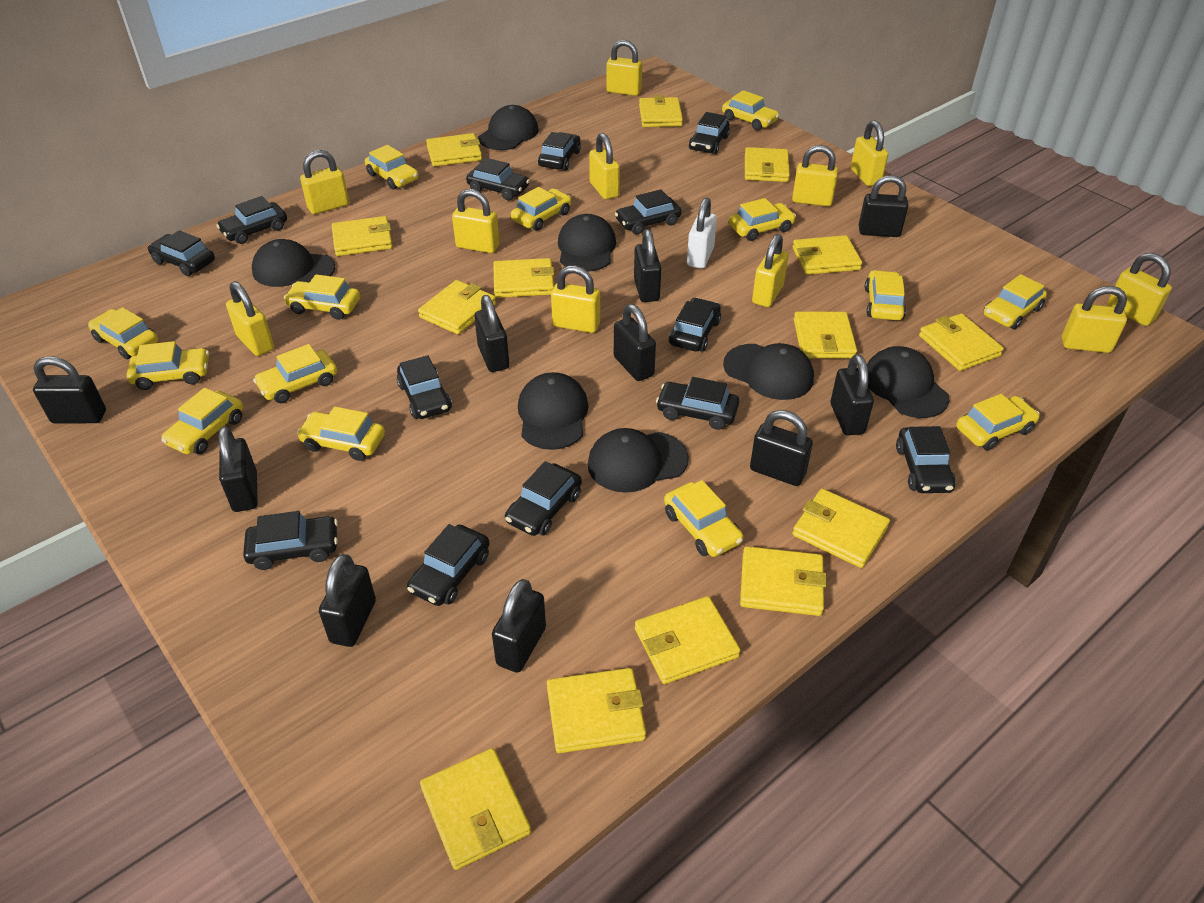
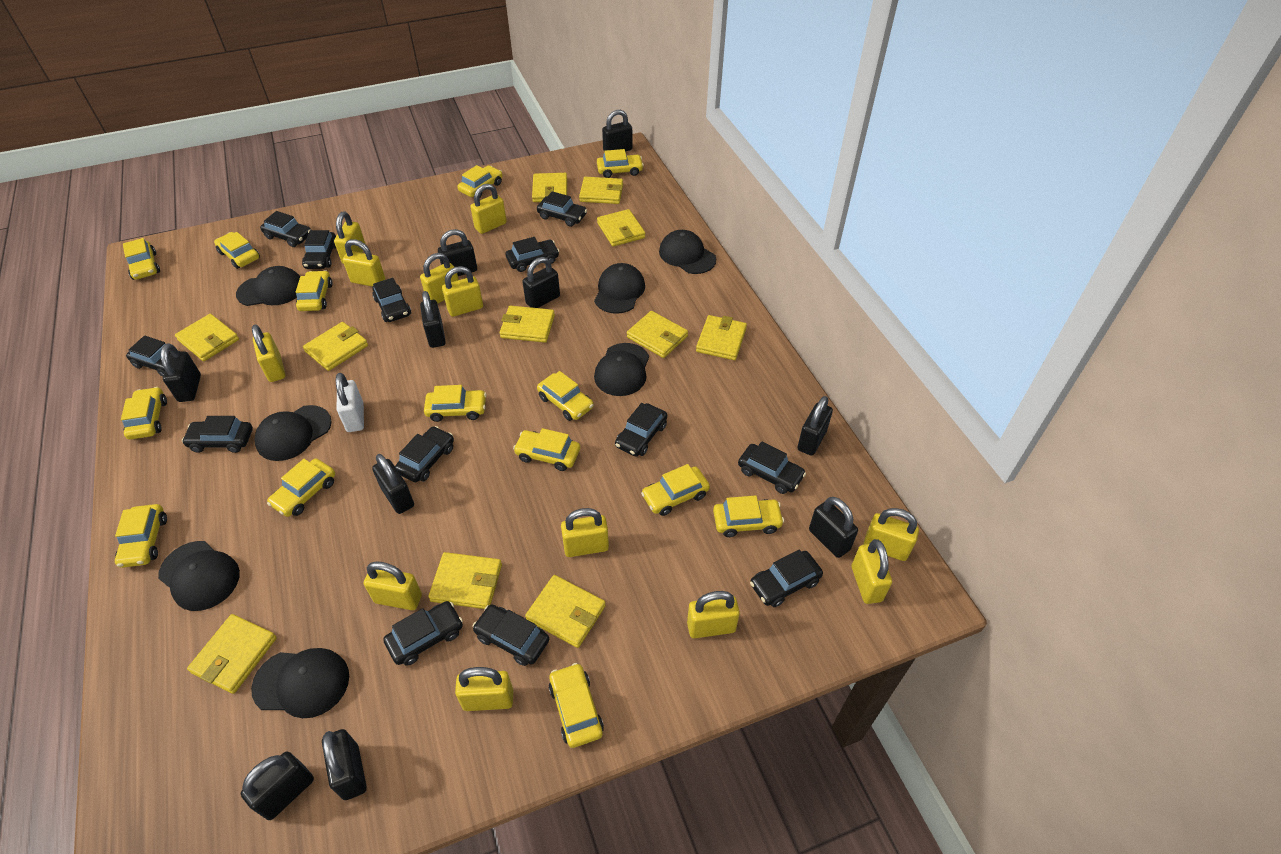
yellow padlock: [226,281,274,356] [300,150,349,214] [452,189,499,253] [551,266,600,333] [589,133,620,199] [606,40,642,96] [752,234,789,307] [792,145,838,207] [851,120,888,186] [1062,286,1127,353] [1107,253,1172,326] = 11 -> [252,324,285,382] [334,212,366,264] [343,239,385,287] [364,561,422,610] [420,253,459,304] [442,266,483,317] [455,667,513,711] [470,184,507,234] [561,508,609,557] [687,591,740,638] [852,539,892,604] [863,508,919,561] = 12
yellow wallet: [332,216,393,256] [418,280,496,335] [420,748,531,870] [426,133,482,167] [493,258,555,298] [547,668,646,753] [635,596,740,684] [639,95,683,127] [740,546,827,616] [745,147,790,182] [792,489,890,568] [793,235,862,275] [794,311,857,359] [919,314,1004,371] = 14 -> [175,314,239,361] [187,614,277,694] [303,322,368,371] [428,552,502,609] [500,306,555,342] [525,575,606,648] [532,173,567,202] [579,177,623,204] [597,209,645,246] [627,311,688,358] [696,315,747,360] = 11

